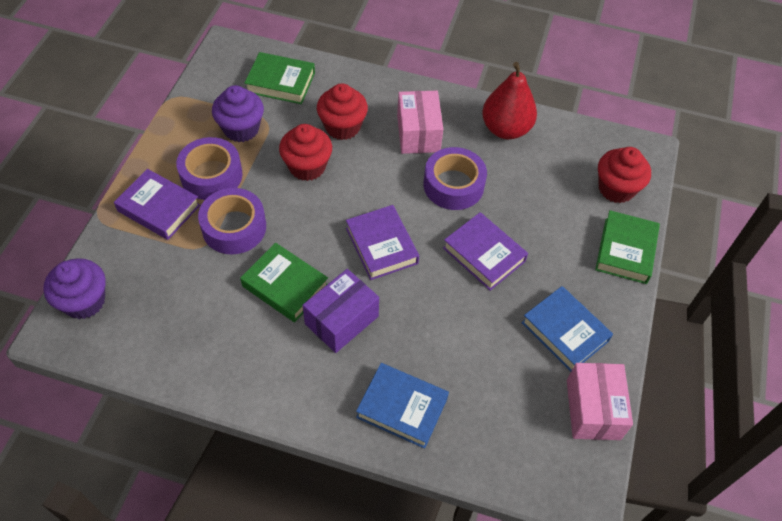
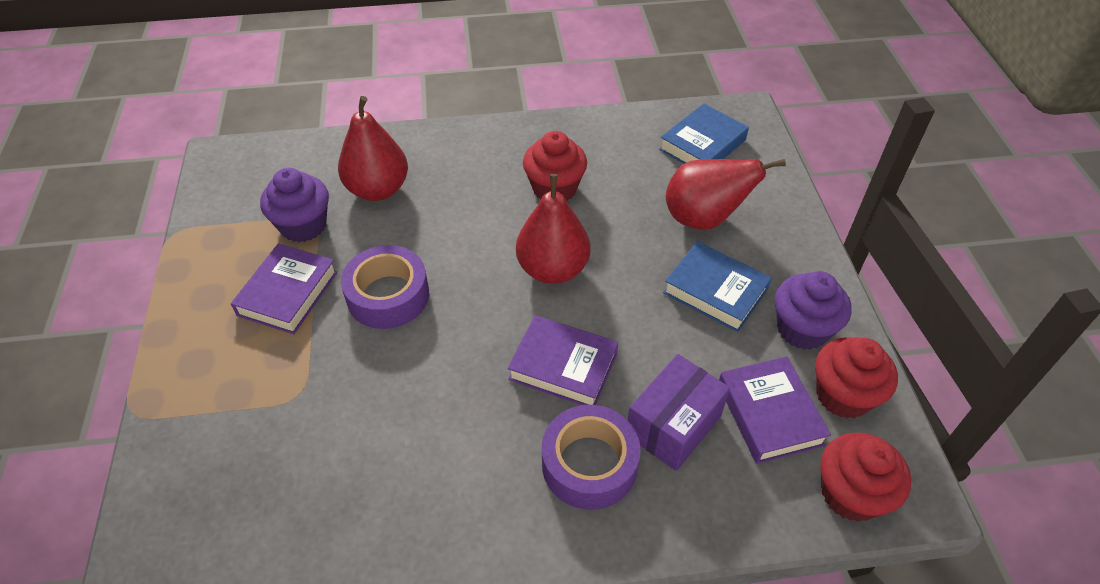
green book: [240,242,328,322] [245,52,315,104] [595,210,660,284] = 3 -> none = 0
pink box: [397,91,443,154] [567,363,633,440] = 2 -> none = 0
purple tape: [176,137,243,200] [198,188,266,254] [424,147,487,210] = 3 -> [341,245,429,329] [542,405,641,510] = 2
red pear: [482,62,537,139] = 1 -> [338,96,408,201] [516,174,590,284] [666,159,786,230] = 3

